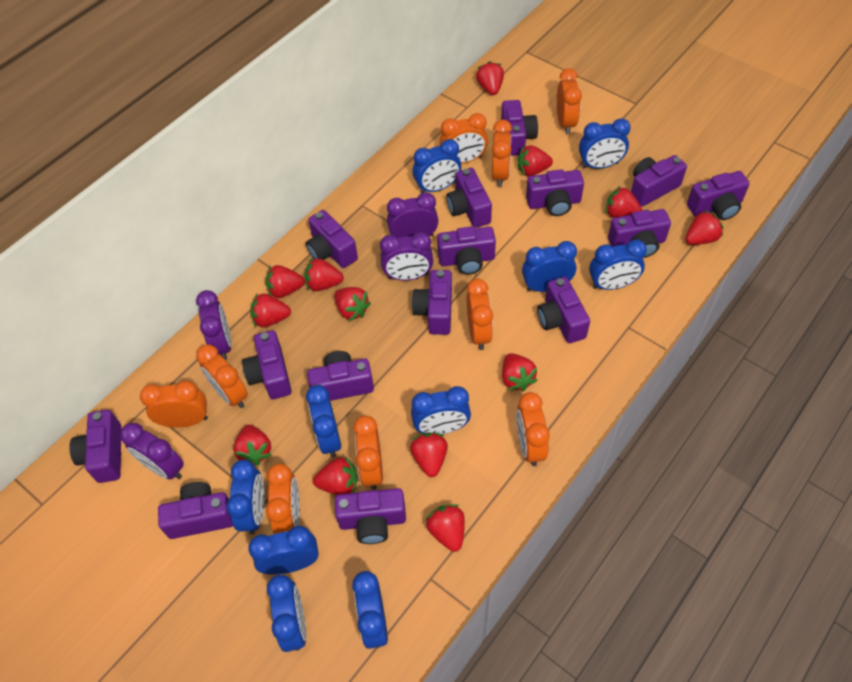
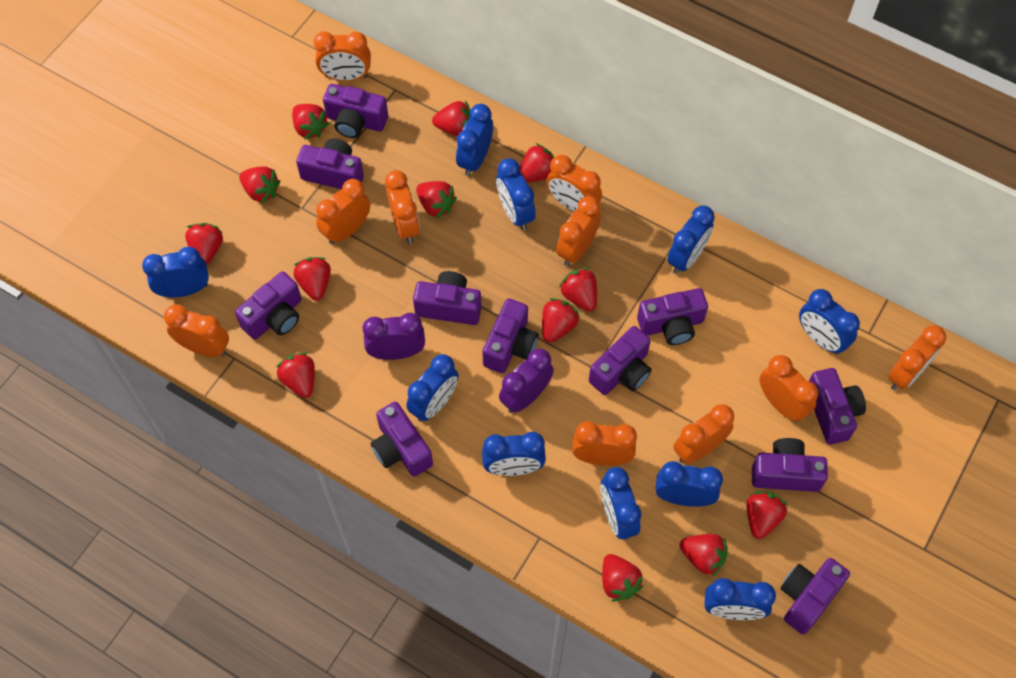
orange clock: [140,381,208,428] [196,344,248,408] [266,464,300,534] [353,416,383,490] [439,113,488,164] [467,278,493,350] [492,120,512,187] [516,392,550,466] [557,68,582,134] = 9 -> [164,304,229,357] [314,31,371,81] [316,179,370,244] [385,170,420,243] [546,155,602,212] [556,196,601,266] [572,421,637,466] [673,404,734,464] [759,355,818,422] [888,325,946,390] = 10
purple camera: [69,410,122,483] [158,482,233,539] [242,330,292,399] [306,210,358,268] [307,351,374,401] [335,488,406,544] [412,270,452,335] [437,227,496,275] [446,168,492,228] [501,100,538,156] [526,169,584,216] [537,277,590,343] [608,209,671,258] [631,155,687,207] [687,171,750,220] = 15 -> [235,271,302,340] [296,138,364,189] [323,84,388,138] [371,402,433,477] [413,271,482,325] [482,298,539,373] [589,326,652,395] [637,288,708,345] [752,438,828,492] [780,558,850,634] [809,368,866,445] = 11
purple clock: [120,423,184,480] [196,290,232,360] [380,232,433,281] [387,192,439,238] = 4 -> [362,313,425,360] [499,348,554,413] = 2

